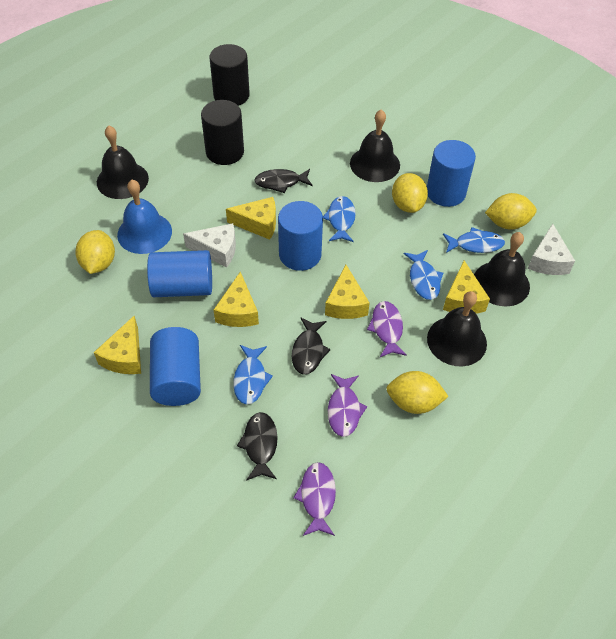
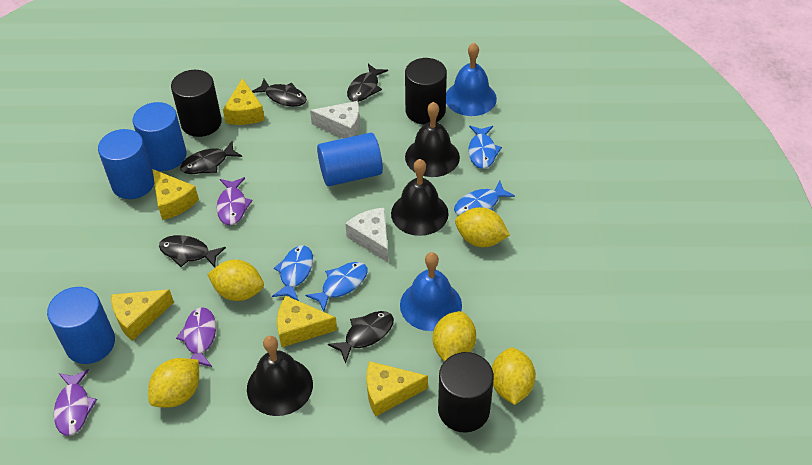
black bell: [97,126,149,199] [350,109,400,182] [427,291,487,366] [474,232,530,306] = 4 -> [247,336,313,416] [391,159,449,236] [405,102,460,177] = 3
black cylinder: [201,100,244,165] [209,44,250,106] = 2 -> [171,70,222,137] [405,58,447,125] [438,352,494,432] = 3
black fish: [237,412,278,481] [254,169,313,193] [292,317,331,375] = 3 -> [159,235,226,267] [180,141,242,174] [252,79,307,107] [328,311,394,364] [347,64,388,102] = 5
blue bell: [117,180,172,254] = 1 -> [400,252,462,331] [446,43,497,116] = 2
yellow lemon: [75,230,115,274] [386,371,449,414] [392,173,428,213] [485,193,537,230] = 4 -> [148,358,199,408] [207,259,264,301] [433,311,476,361] [455,207,510,247] [492,348,536,405] = 5

